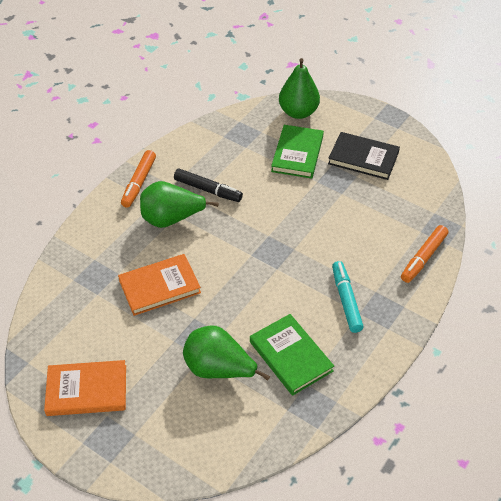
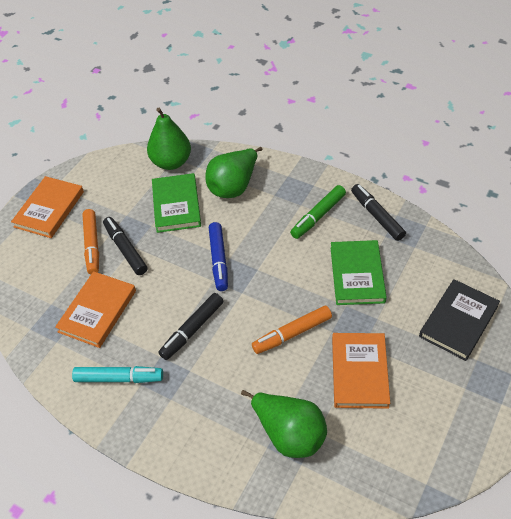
black marker: [174,169,243,202] = 1 -> [103,217,148,275] [159,293,223,360] [351,184,406,241] = 3
blue marker: none = 0 -> [209,222,228,291] = 1
green marker: none = 0 -> [290,185,346,239] = 1
orange book: [44,360,126,416] [118,254,201,316] = 2 -> [11,176,84,238] [55,271,136,348] [332,333,390,409] = 3

